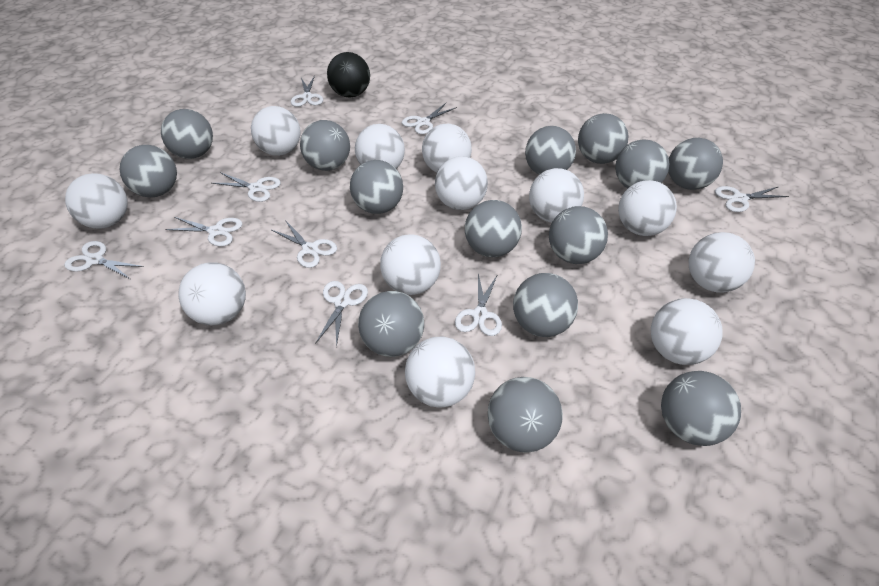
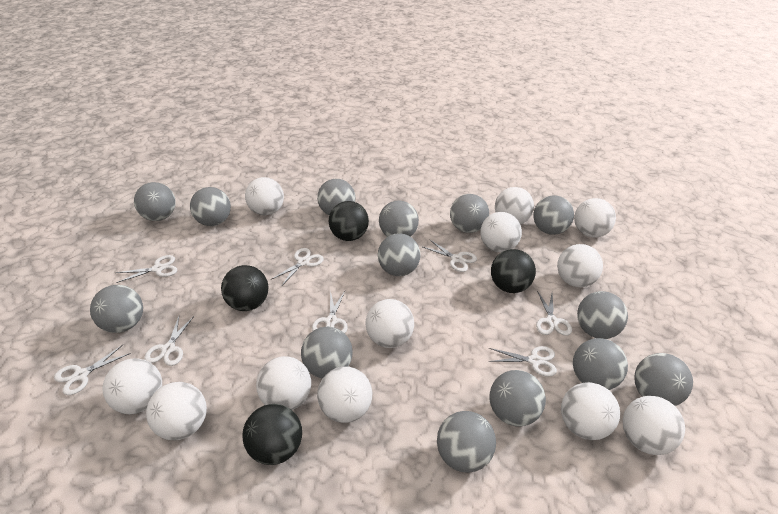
black ball: [327,52,370,97] = 1 -> [221,265,268,311] [243,404,302,465] [329,201,369,241] [491,249,536,293] = 4
white scissors: [64,241,144,279] [165,217,242,246] [212,172,281,202] [272,220,337,268] [291,76,323,107] [315,281,368,347] [402,103,457,134] [455,273,502,336] [715,186,789,212] = 9 -> [54,345,131,395] [116,255,177,283] [144,316,194,366] [271,248,324,285] [312,290,348,333] [423,239,477,272] [489,346,557,377] [536,291,572,336] = 8

